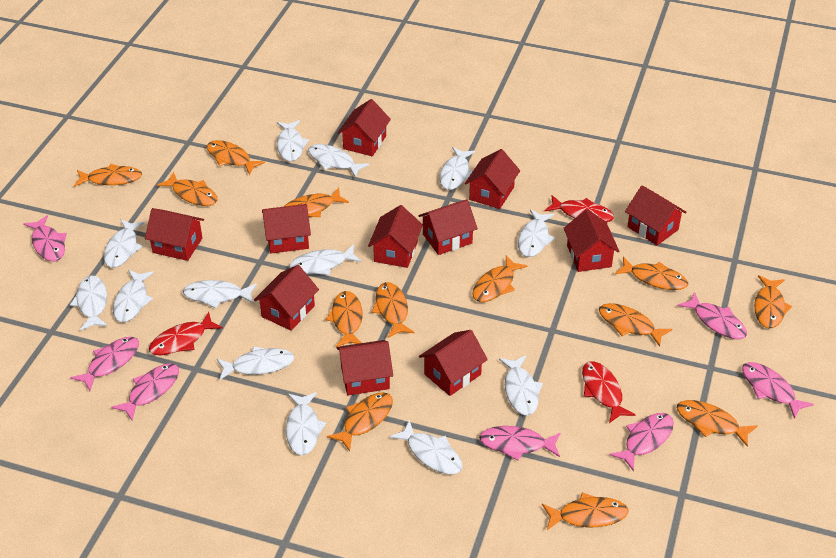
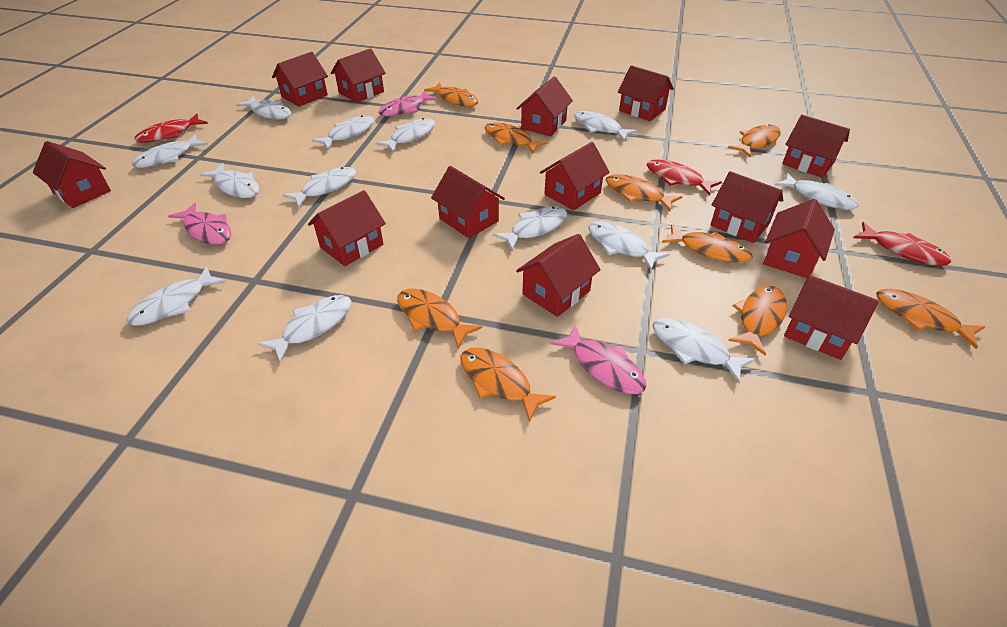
orange fish: [74,164,142,187] [157,172,217,206] [207,140,265,175] [284,188,349,217] [325,291,363,347] [327,392,393,452] [372,282,415,338] [472,255,528,302] [542,492,629,530] [599,303,672,347] [615,257,688,290] [677,400,757,447] [754,275,792,328] = 13 -> [397,289,483,348] [424,82,478,107] [460,348,556,423] [485,122,548,154] [606,174,683,211] [662,224,753,263] [728,124,781,158] [728,286,787,356] [877,289,986,349] = 9
pink fish: [23,215,67,261] [70,337,139,391] [111,363,179,421] [479,426,561,461] [609,413,674,472] [678,292,747,339] [742,362,814,419] = 7 -> [168,203,232,245] [378,91,438,116] [551,324,646,394] = 3
red house: [145,208,204,261] [254,265,319,331] [262,204,311,254] [337,340,393,395] [338,99,391,156] [368,205,423,268] [418,199,478,255] [419,330,488,396] [465,149,520,209] [564,209,620,272] [625,185,687,246] = 11 -> [33,141,111,208] [272,52,328,107] [308,190,386,266] [331,48,386,103] [431,166,505,238] [516,77,573,137] [516,234,601,317] [540,142,610,210] [618,65,674,121] [710,171,783,243] [763,199,835,278] [782,115,850,178] [784,275,879,360] = 13

